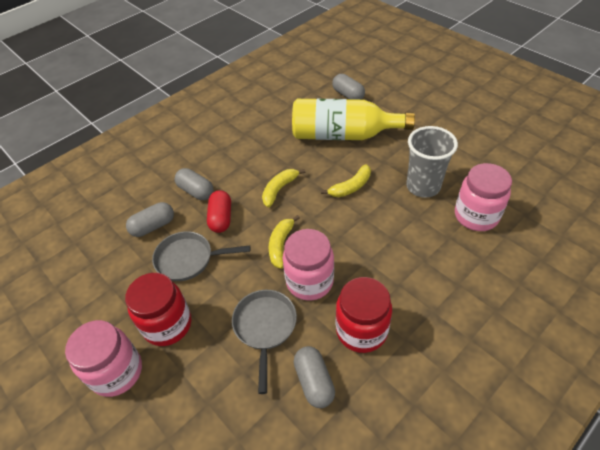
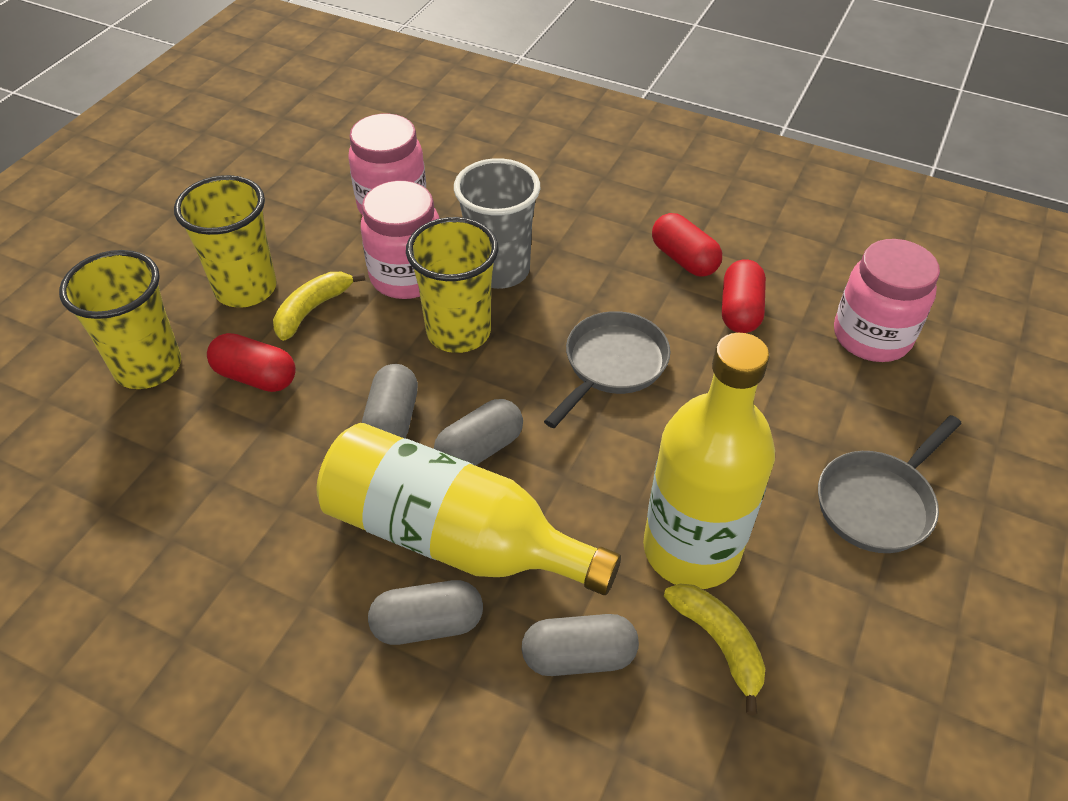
red capsule: [207,190,231,233] = 1 -> [207,333,296,392] [652,213,722,277] [722,259,766,333] = 3
red jar: [125,273,191,346] [336,277,392,353] = 2 -> none = 0
yellow banana: [262,169,305,208] [269,215,300,269] [321,164,371,197] = 3 -> [273,272,365,341] [664,584,765,716] = 2
yellow bottle: [292,99,415,140] = 1 -> [317,423,621,595] [643,333,775,589] = 2
yellow cup: none = 0 -> [59,250,181,389] [174,175,277,307] [406,217,499,353] = 3

